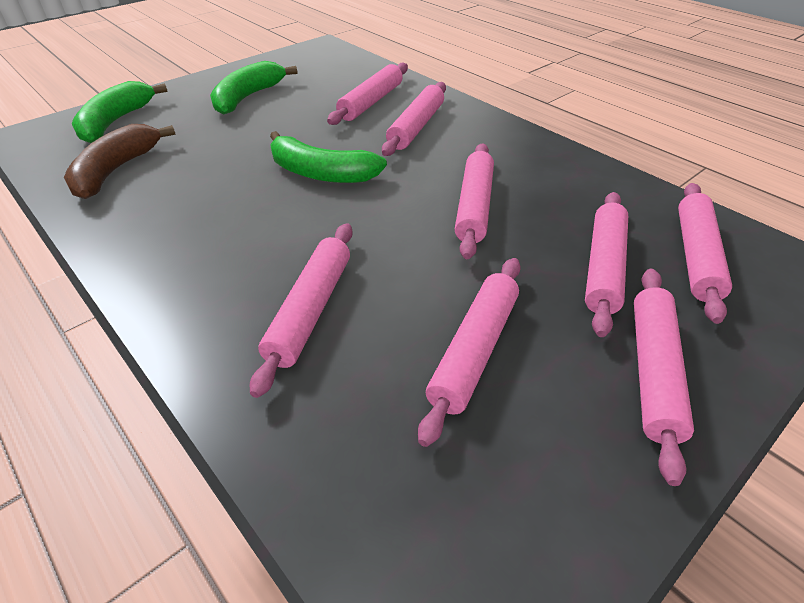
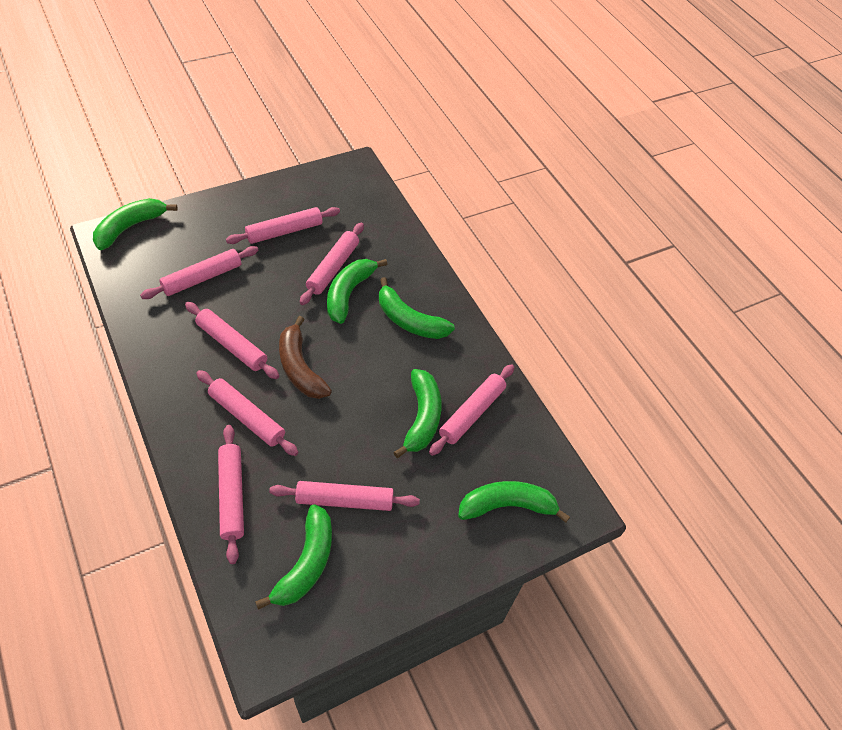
green banana: [72,81,168,143] [210,61,297,115] [270,131,387,183] = 3 -> [93,198,178,250] [255,504,332,610] [327,259,388,324] [379,277,455,339] [393,369,442,458] [458,481,570,523] = 6

